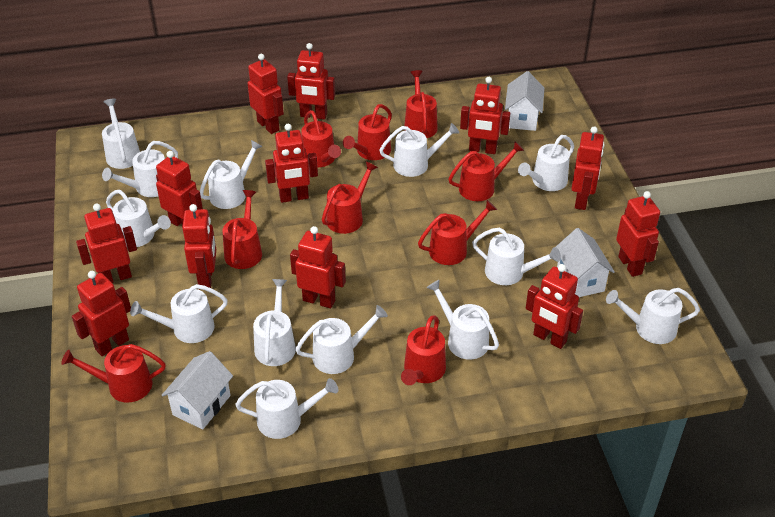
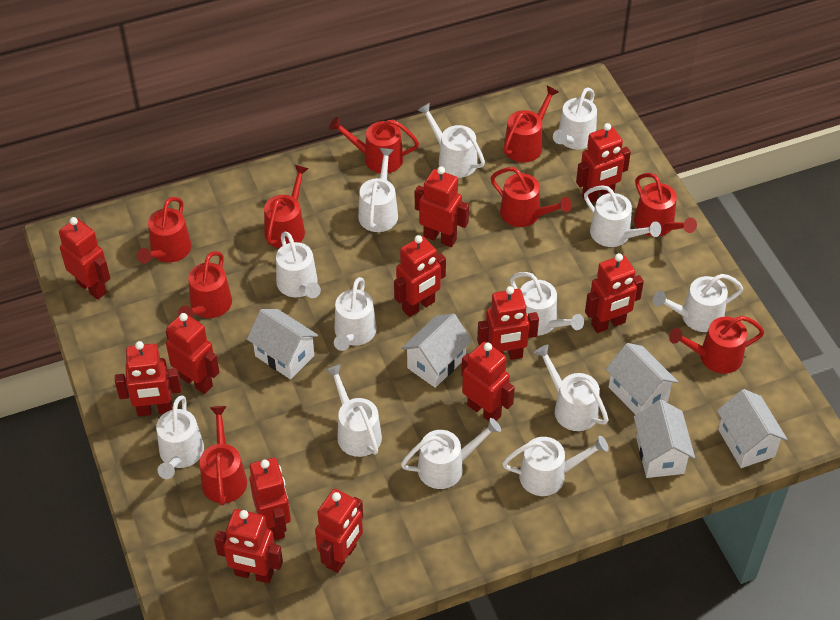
white house: [162,351,233,430] [505,71,544,131] [556,228,615,297] = 3 -> [247,309,318,379] [401,313,472,388] [606,343,678,415] [634,400,695,478] [717,389,788,468] = 5

